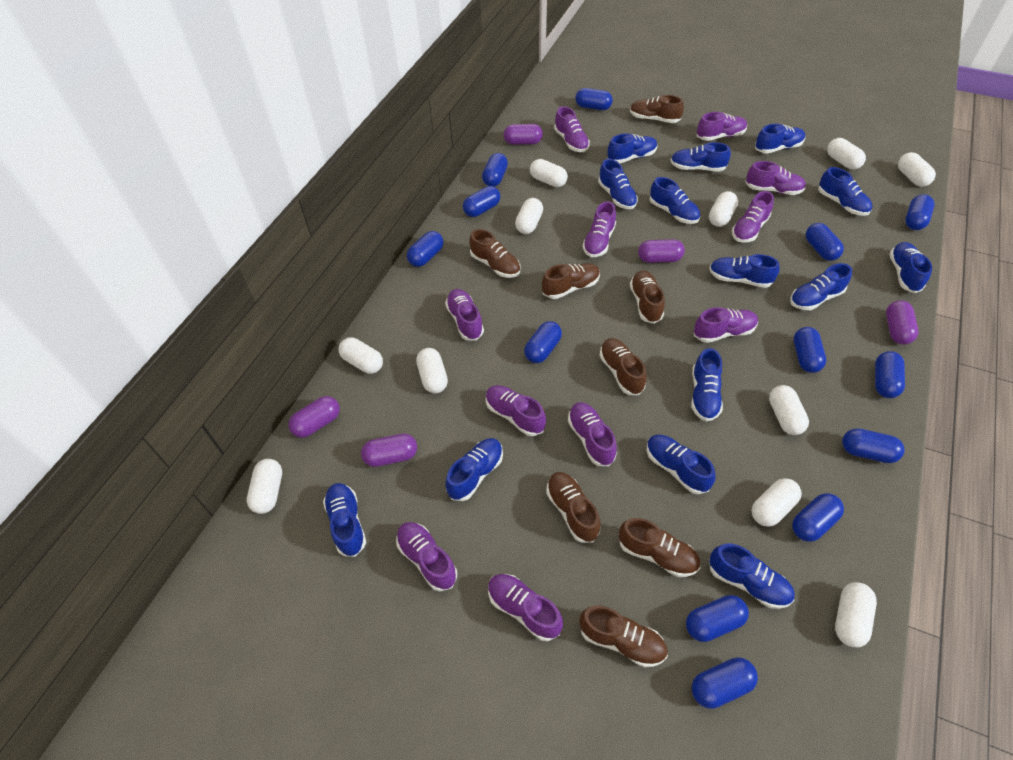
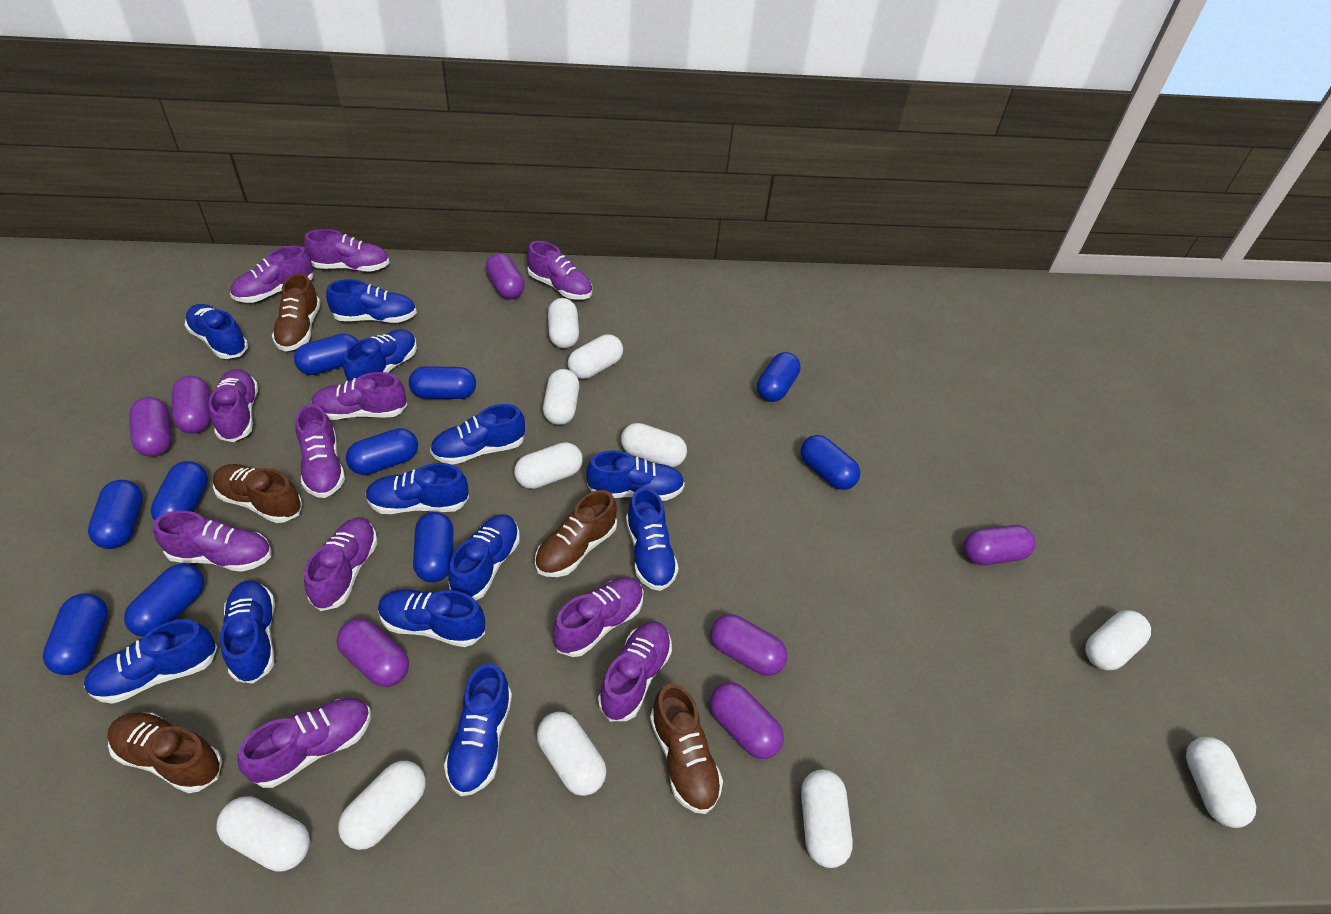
blue capsule: [407,231,443,267] [463,186,500,217] [482,153,508,187] [524,321,562,363] [575,88,613,110] [686,595,749,642] [692,657,758,709] [792,493,844,542] [793,327,826,373] [806,223,844,261] [842,428,905,463] [875,351,905,398] [905,194,934,230] = 13 -> [43,593,108,675] [88,480,143,549] [124,564,204,637] [151,461,208,521] [294,333,358,375] [346,428,418,475] [409,366,476,399] [413,512,454,582] [757,352,801,402] [801,435,860,490] = 10
blue shoe: [323,483,366,557] [445,438,503,501] [598,159,638,209] [607,133,657,163] [647,434,715,494] [650,177,700,224] [670,142,731,172] [691,348,723,421] [709,254,780,288] [709,543,795,609] [755,124,805,154] [790,263,852,310] [818,167,872,216] [889,242,932,293] = 14 -> [84,619,217,704] [185,304,248,359] [220,580,275,684] [326,279,417,323] [343,329,417,381] [365,463,469,514] [378,589,485,647] [430,404,525,465] [444,663,512,796] [448,514,520,601] [586,450,685,501] [626,487,679,591] = 12
brown shoe: [469,229,520,278] [542,263,600,299] [546,472,601,543] [580,605,668,668] [599,338,647,395] [619,518,700,577] [630,95,684,123] [630,271,665,324] = 8 -> [107,712,222,793] [213,464,303,523] [272,273,321,351] [535,490,617,577] [650,683,723,814] = 5
purple capsule: [288,396,340,438] [361,434,417,467] [504,124,543,145] [638,239,685,263] [886,300,918,345] = 5 -> [129,397,172,457] [172,376,211,434] [337,618,409,687] [486,253,525,299] [710,682,784,759] [711,614,788,676] [963,525,1036,565] = 7

